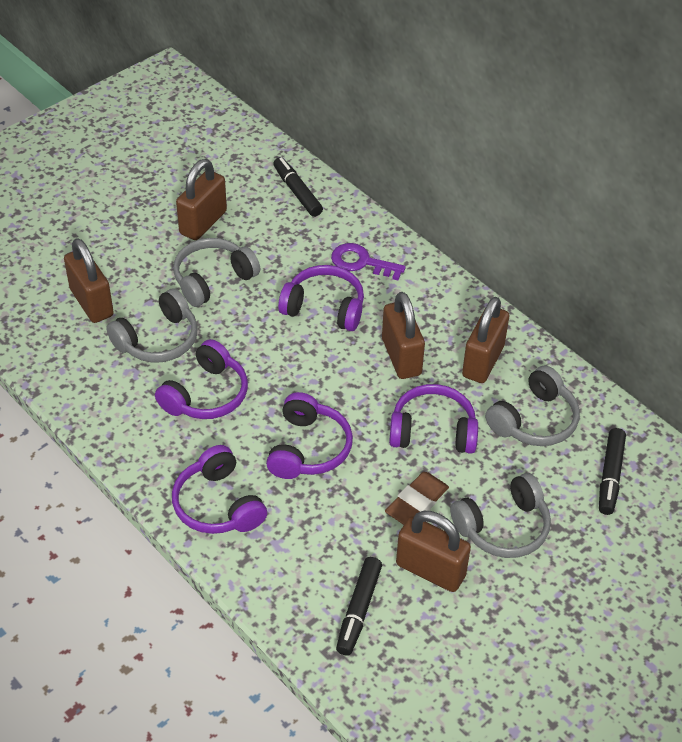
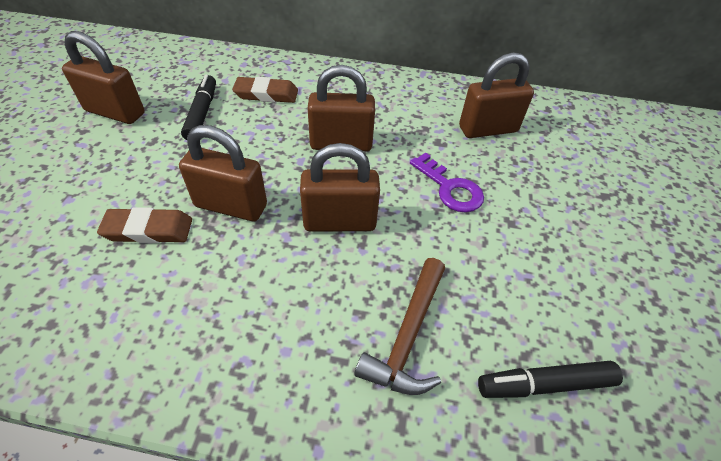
black marker: [273,157,323,217] [336,557,382,656] [599,428,626,515] = 3 -> [181,75,216,140] [478,361,623,398] = 2
brown eraser: [385,472,449,525] = 1 -> [97,207,192,243] [232,77,298,103] = 2
brown hammer: none = 0 -> [354,258,445,395] = 1
grey headphones: [106,289,198,363] [173,238,260,307] [450,473,551,558] [485,366,580,446] = 4 -> none = 0
purple headphones: [155,339,248,419] [172,445,267,534] [266,392,353,479] [278,265,364,331] [389,384,478,454] = 5 -> none = 0

